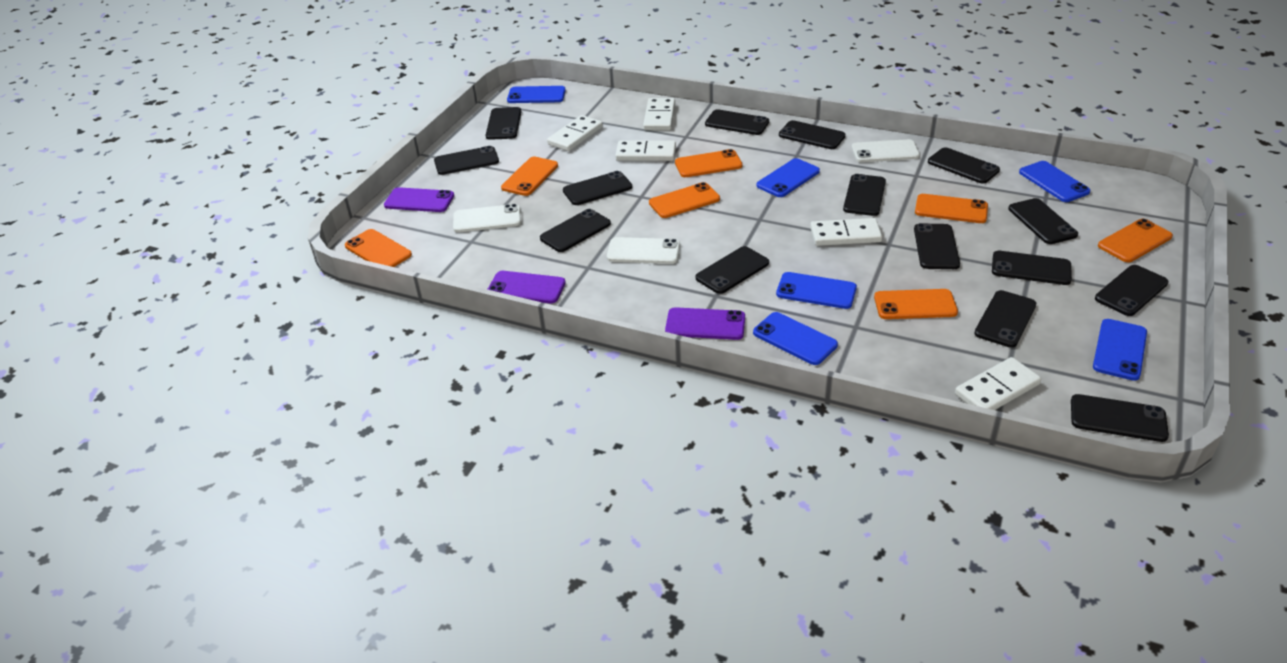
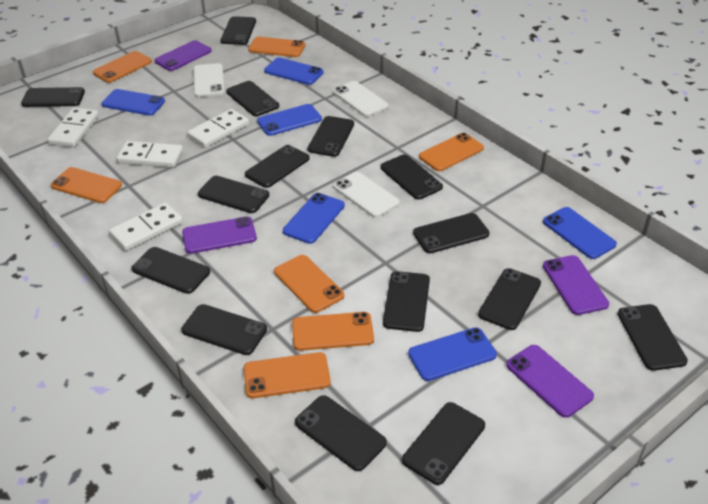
purple phone: [384,187,454,212] [488,271,566,303] [665,307,745,340] = 3 -> [155,40,212,71] [182,216,257,254] [506,345,594,418] [543,255,609,315] = 4
white domino: [547,115,603,151] [615,140,676,161] [643,98,675,130] [810,218,882,246] [955,357,1041,410] = 5 -> [48,108,99,147] [109,202,183,251] [117,141,183,167] [187,109,249,148] = 4

